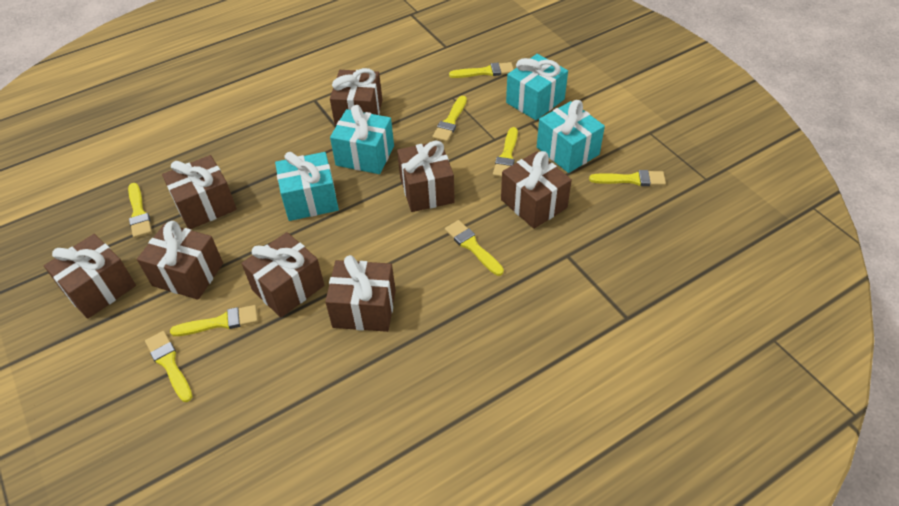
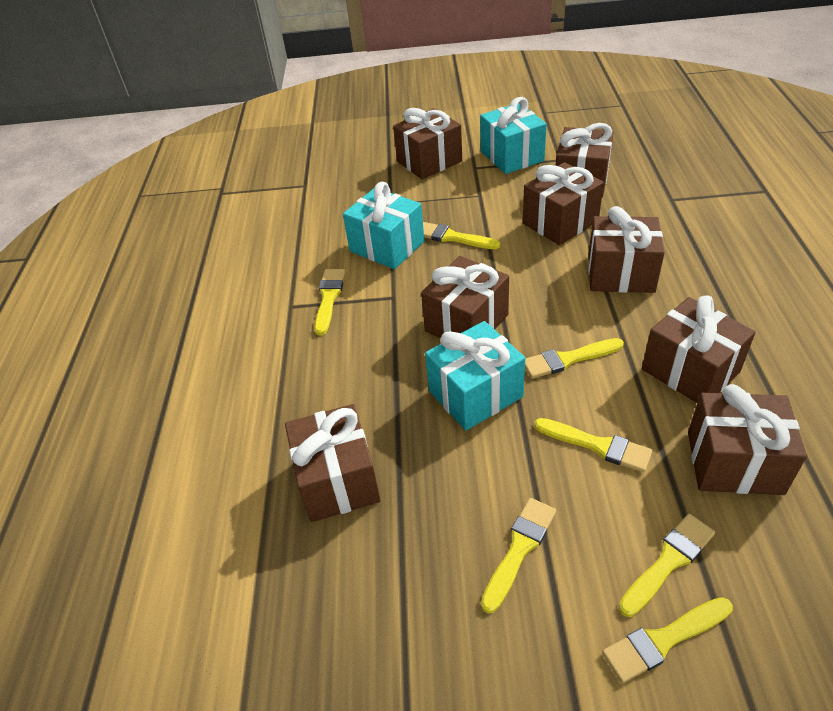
turquoise gift: [275,152,339,221] [330,105,394,174] [506,54,568,120] [537,100,605,173] = 4 -> [343,182,424,269] [425,321,525,430] [480,97,547,174] = 3
yellow brush: [128,183,152,238] [145,331,192,402] [170,305,258,336] [432,96,467,142] [445,220,504,276] [449,62,514,78] [493,127,518,177] [589,170,666,186] = 8 -> [314,269,345,335] [423,222,500,249] [481,498,556,613] [525,338,624,379] [534,418,652,472] [602,597,733,683] [619,514,715,617] = 7

